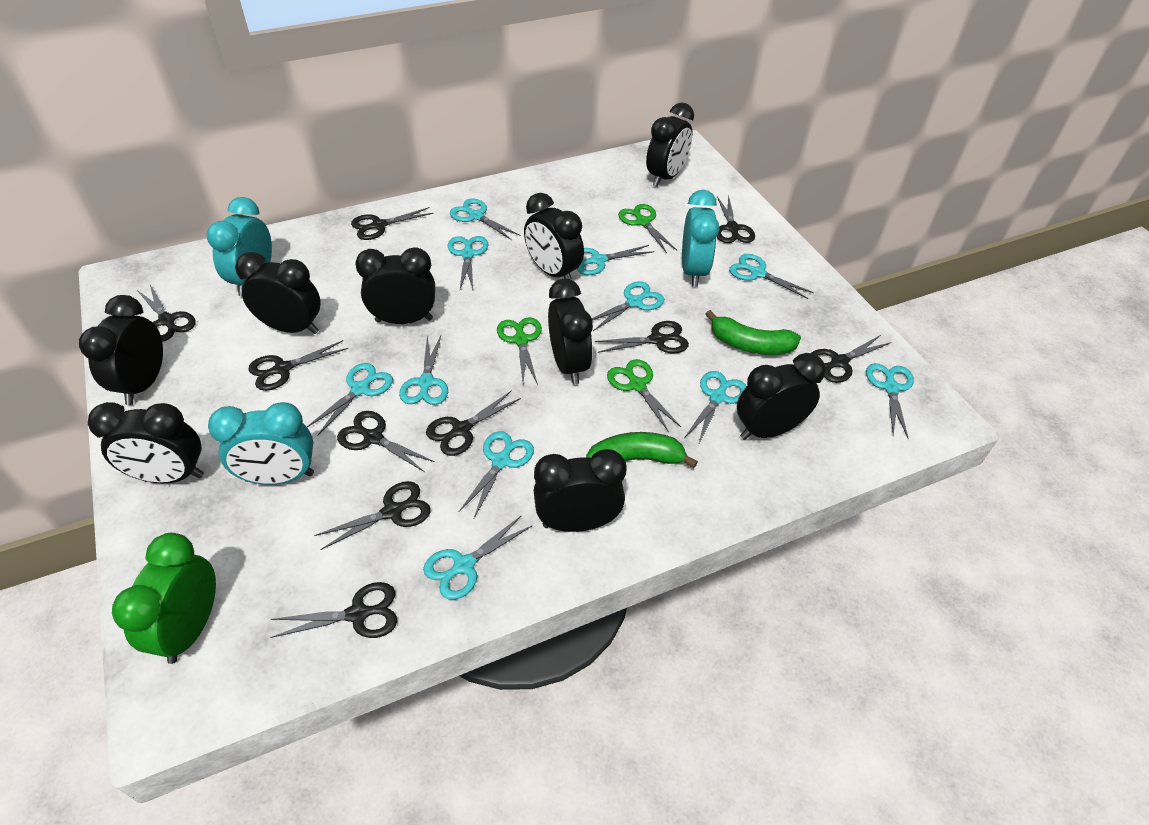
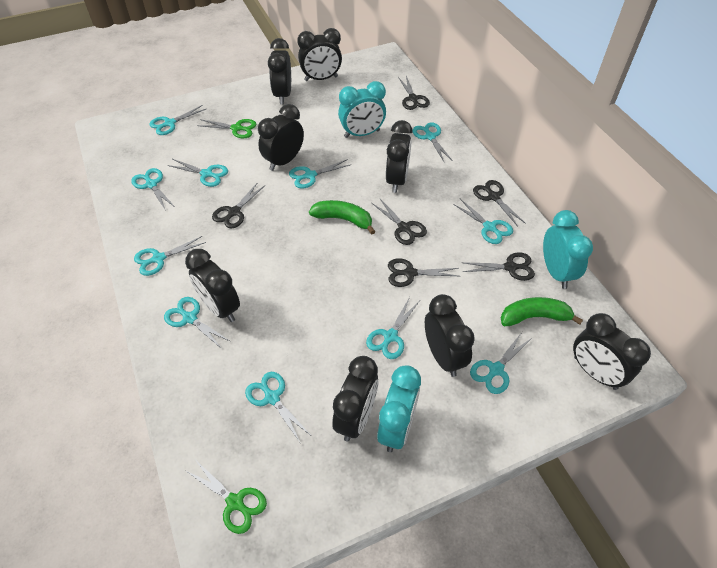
black clock: [79,295,163,405] [88,402,204,483] [235,252,321,334] [355,247,435,324] [524,193,584,280] [534,449,627,532] [548,279,593,385] [646,103,694,187] [737,353,826,440] = 9 -> [185,249,240,322] [258,104,304,171] [268,38,291,104] [297,28,342,81] [332,356,379,442] [386,120,413,193] [425,294,475,377] [573,313,651,390] = 8
black scissors: [136,285,195,342] [248,340,348,391] [270,582,397,638] [314,481,430,550] [337,411,435,472] [351,207,434,240] [426,390,521,456] [595,321,689,353] [717,195,755,243] [811,335,892,383] = 10 -> [212,182,264,228] [372,198,427,245] [388,258,458,287] [398,76,430,110] [461,252,535,281] [473,180,526,227] = 6
green clock: [112,533,216,664] = 1 -> none = 0
green scissors: [497,317,542,385] [607,359,681,432] [618,204,677,253] = 3 -> [186,461,267,534] [197,119,257,139] = 2

